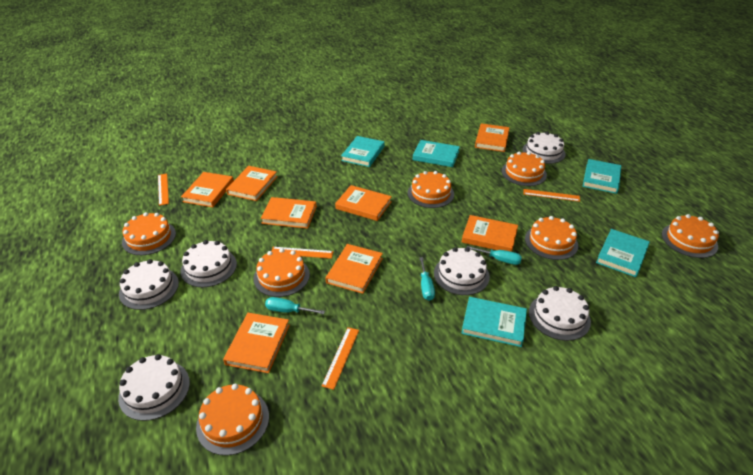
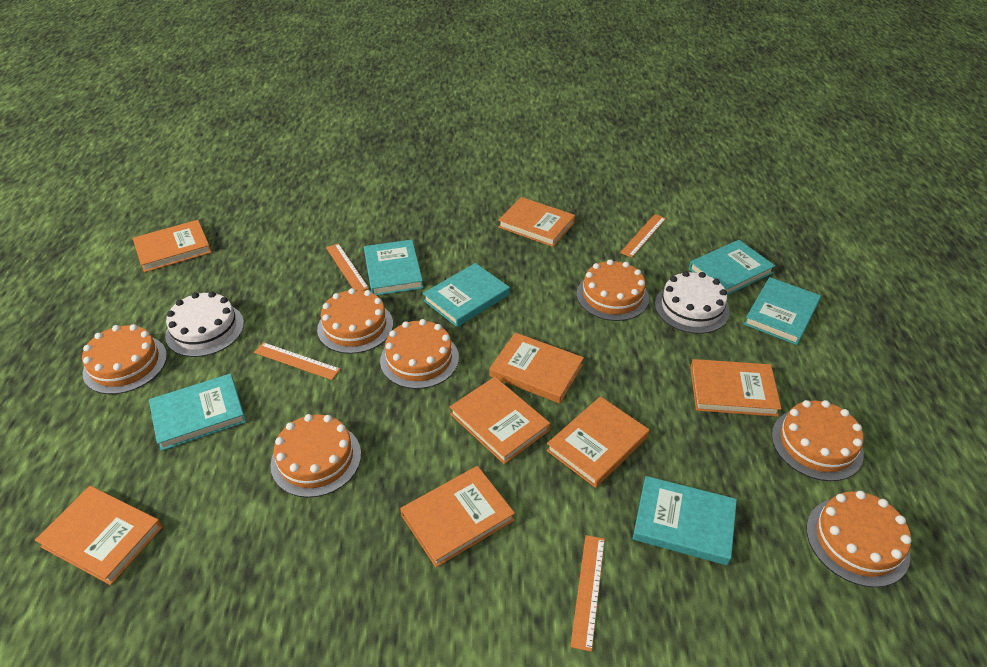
turquoise book: [341,136,385,167] [413,140,460,167] [461,297,527,347] [583,159,621,194] [596,229,650,277] = 5 -> [149,374,246,451] [364,239,423,295] [423,263,510,327] [633,476,737,565] [689,240,775,295] [744,277,821,345] = 6
turquoise screwdriver: [265,297,325,314] [419,257,435,301] [467,246,522,265] = 3 -> none = 0
white cake: [118,354,190,421] [119,259,179,310] [181,240,237,287] [434,247,490,295] [522,132,566,164] [529,286,591,341] = 6 -> [165,291,244,357] [655,271,730,334] = 2

